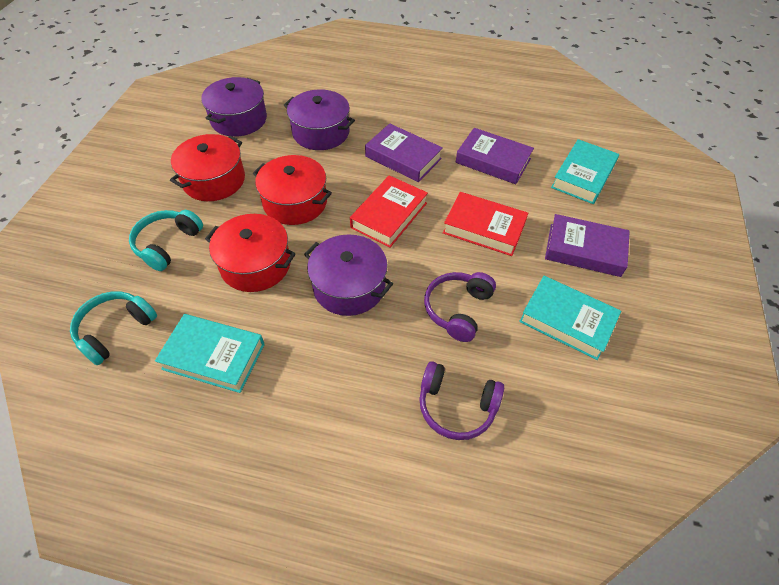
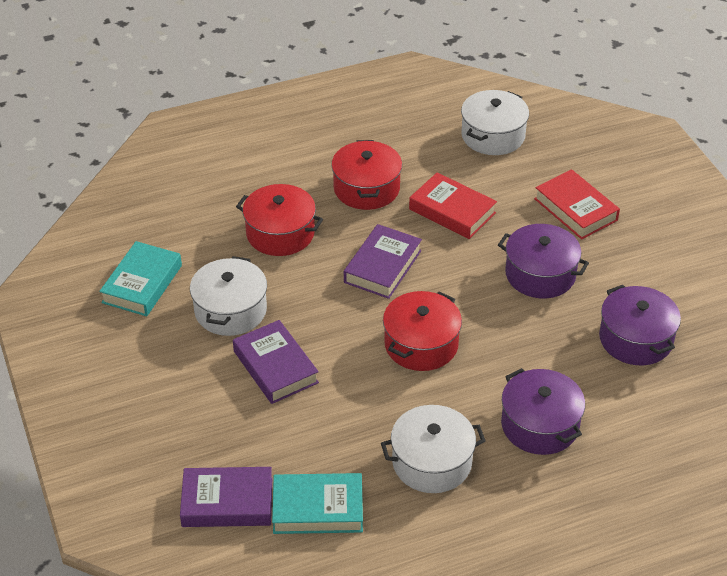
purple headphones: [419,361,504,440] [424,272,496,342] = 2 -> none = 0
turquoise book: [155,314,265,393] [519,276,621,360] [551,139,619,204] = 3 -> [99,241,182,316] [272,473,363,534] = 2
turquoise headphones: [70,291,157,365] [129,210,203,271] = 2 -> none = 0
white pot: none = 0 -> [190,256,267,336] [381,405,485,493] [461,90,529,155] = 3

